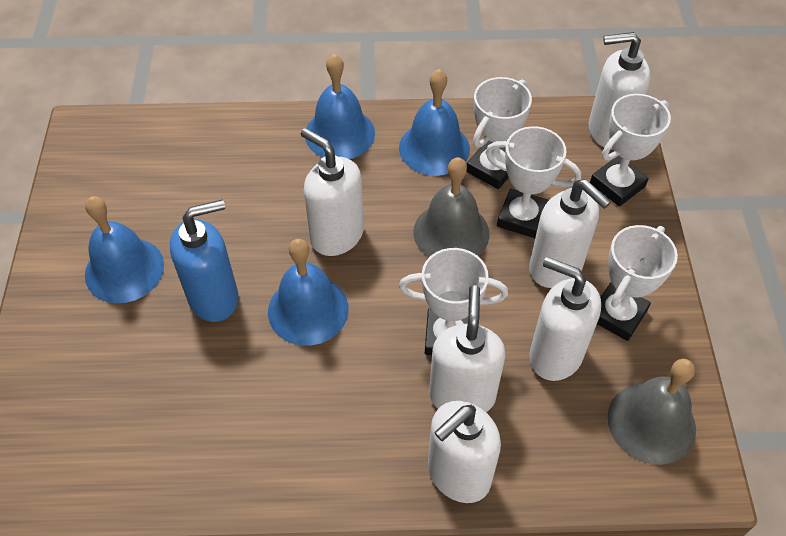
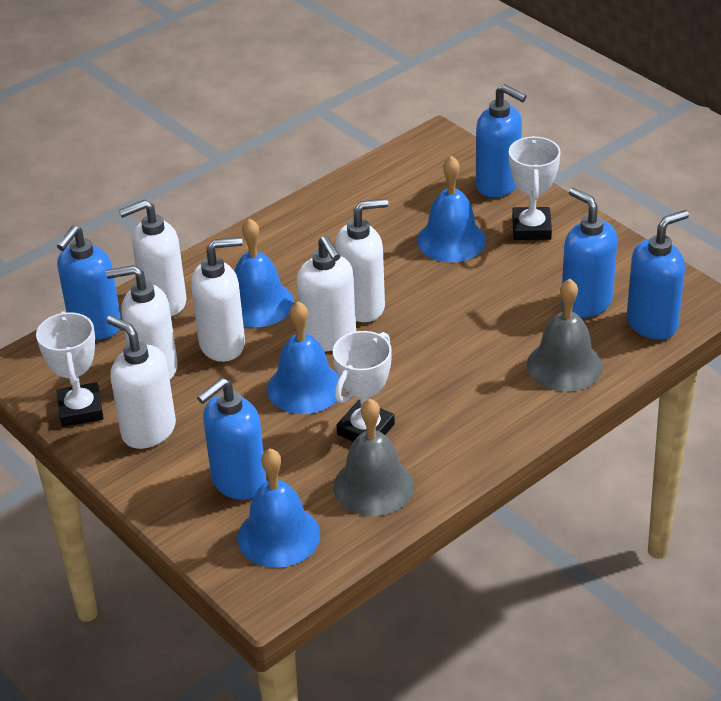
blue soap dispenser: [170,199,239,322] = 1 -> [57,225,121,340] [197,378,266,500] [476,84,527,197] [561,188,617,318] [627,210,689,340] = 5
white trophy: [399,248,508,355] [466,77,532,189] [485,126,581,238] [590,94,671,207] [597,225,678,341] = 5 -> [36,311,104,427] [333,331,395,442] [509,136,561,240] = 3

